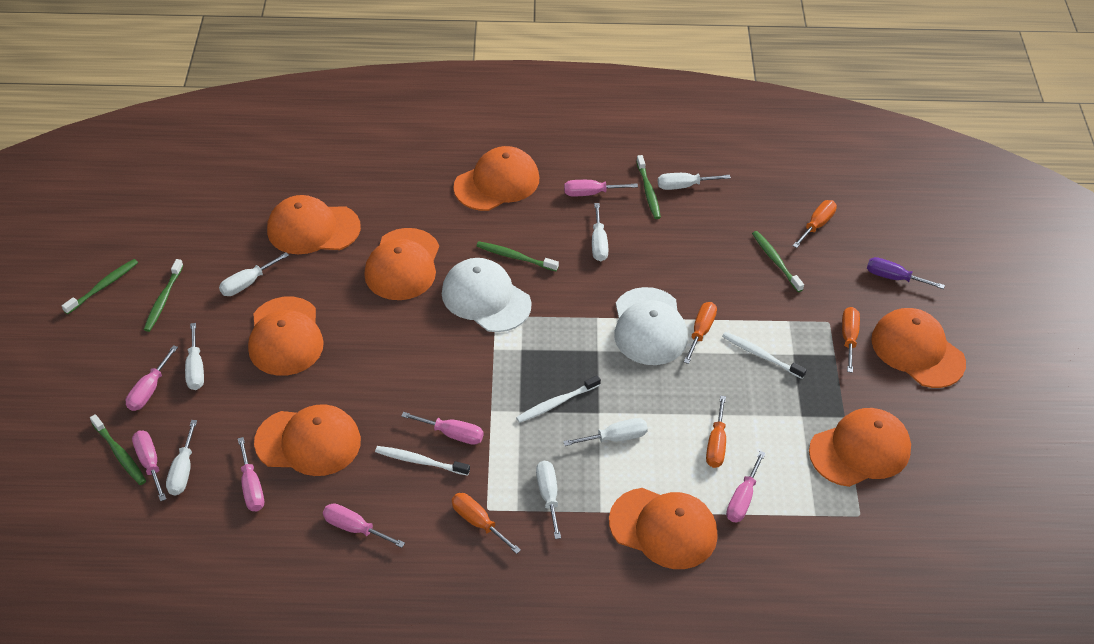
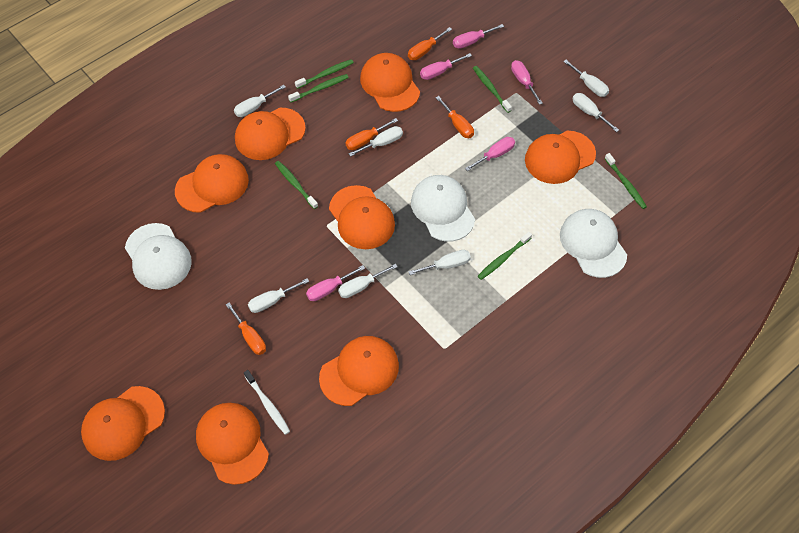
orange screwdriver: [452,493,521,554] [684,302,717,364] [706,396,726,468] [792,200,837,248] [842,307,860,373] = 5 -> [226,302,266,355] [346,118,398,150] [408,27,452,60] [436,96,474,138] = 4
pink screwdriver: [126,345,178,411] [132,430,166,501] [238,437,264,511] [323,503,405,548] [401,412,484,445] [564,180,638,196] [726,451,766,522] = 7 -> [306,265,365,301] [420,53,472,80] [453,24,504,49] [465,137,515,171] [511,60,543,105] = 5
purple screwdriver: [867,257,945,289] = 1 -> none = 0
white cap: [442,258,532,332] [614,287,688,365] = 2 -> [125,223,192,290] [411,175,475,242] [560,209,627,278] = 3
white toothbrush: [375,446,470,476] [516,375,601,423] [722,332,807,379] = 3 -> [244,370,290,435] = 1

